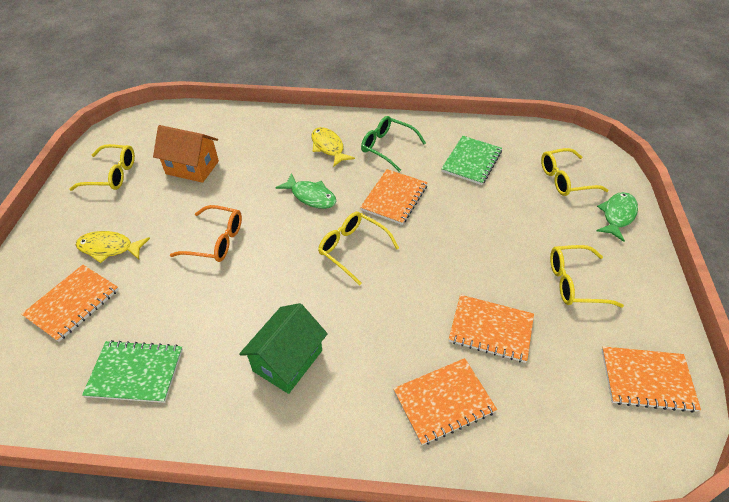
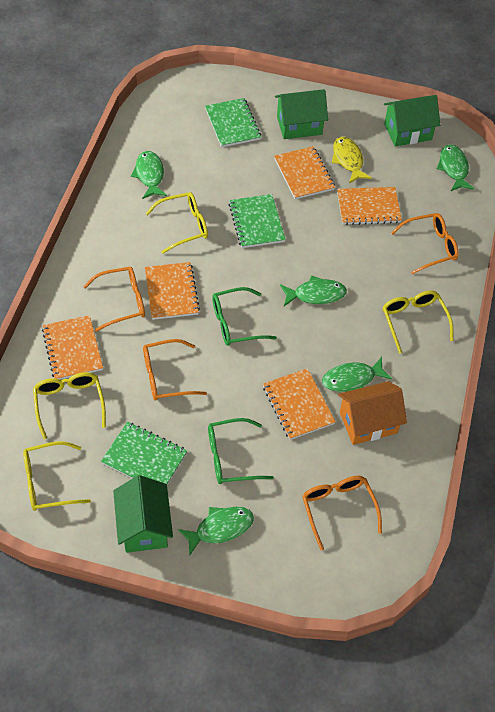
green fish: [275,173,337,209] [596,192,638,242] = 2 -> [131,151,167,199] [178,507,254,556] [280,275,347,306] [322,357,392,392] [437,144,475,191] = 5
green glasses: [361,116,426,172] = 1 -> [208,418,274,484] [212,287,277,346] = 2
green house: [239,303,328,394] = 1 -> [113,475,173,553] [275,89,328,139] [384,95,440,146] = 3
green notebook: [82,340,183,403] [441,136,502,185] = 2 -> [101,422,188,484] [205,98,261,147] [229,194,286,248] = 3
orange glasses: [170,205,242,262] = 1 -> [83,267,145,332] [143,339,207,401] [302,475,382,551] [391,213,459,274] = 4
yellow fish: [76,231,150,263] [311,127,355,167] = 2 -> [332,137,372,183] = 1

